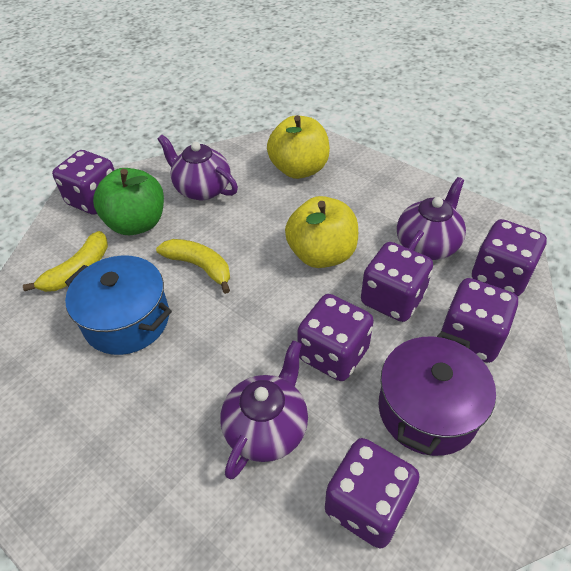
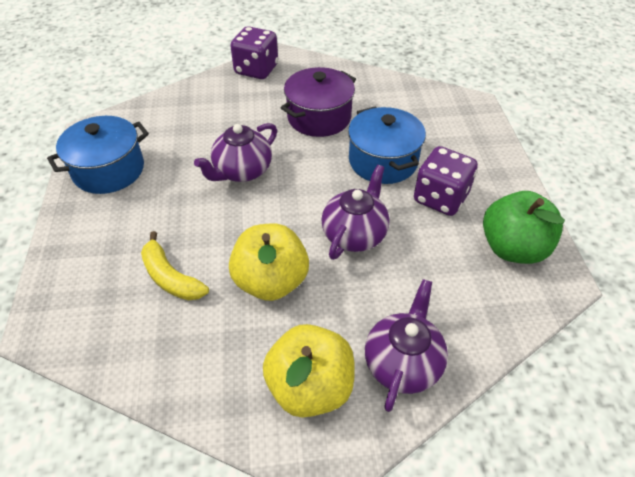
blue pot: [65,255,172,355] = 1 -> [47,116,149,194] [348,106,426,184] = 2
purple dice: [52,150,114,215] [297,294,374,381] [325,438,420,548] [361,242,433,322] [441,278,518,363] [472,219,547,296] = 6 -> [230,26,278,79] [414,146,478,216] = 2
yellow banana: [23,231,108,292] [156,239,230,294] = 2 -> [141,231,209,301] = 1

